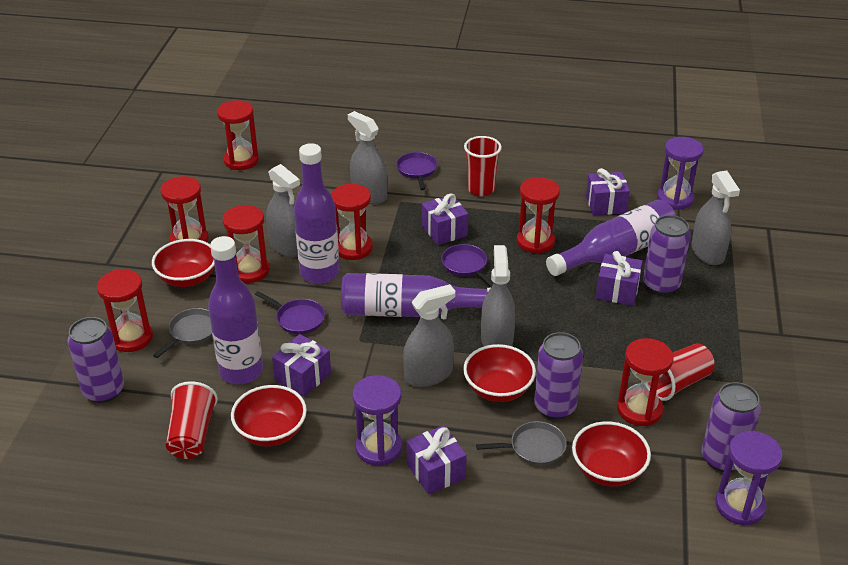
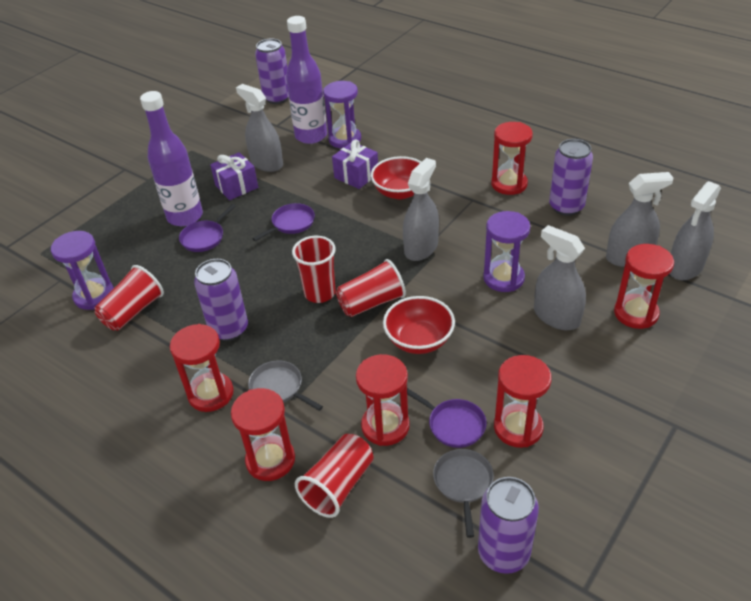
purple bottle: [208,236,263,384] [294,143,339,284] [341,273,490,317] [546,200,676,276] = 4 -> [140,91,203,226] [286,16,327,144] = 2
purple gift: [272,334,331,397] [406,425,467,495] [422,194,468,245] [586,168,630,215] [596,251,643,306] = 5 -> [210,152,258,200] [332,139,378,189] = 2
red bowl: [152,239,215,287] [231,385,307,446] [463,344,536,402] [572,421,651,487] = 4 -> [370,156,421,199] [383,296,455,354] = 2
red cup: [166,381,218,459] [464,136,502,196] [648,343,715,401] = 3 -> [94,265,164,331] [292,236,336,303] [295,434,373,518] [336,259,406,317] = 4
red hourglass: [97,269,153,352] [161,176,209,242] [217,100,259,170] [223,205,270,283] [331,184,373,260] [517,177,560,254] [617,338,673,426] = 7 -> [170,324,234,412] [231,388,295,481] [356,354,410,446] [491,122,533,195] [494,355,552,448] [614,244,674,329] = 6

